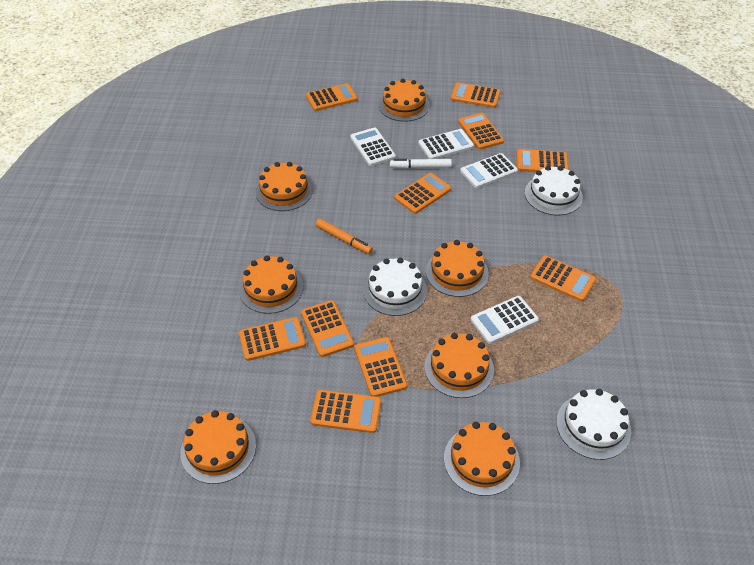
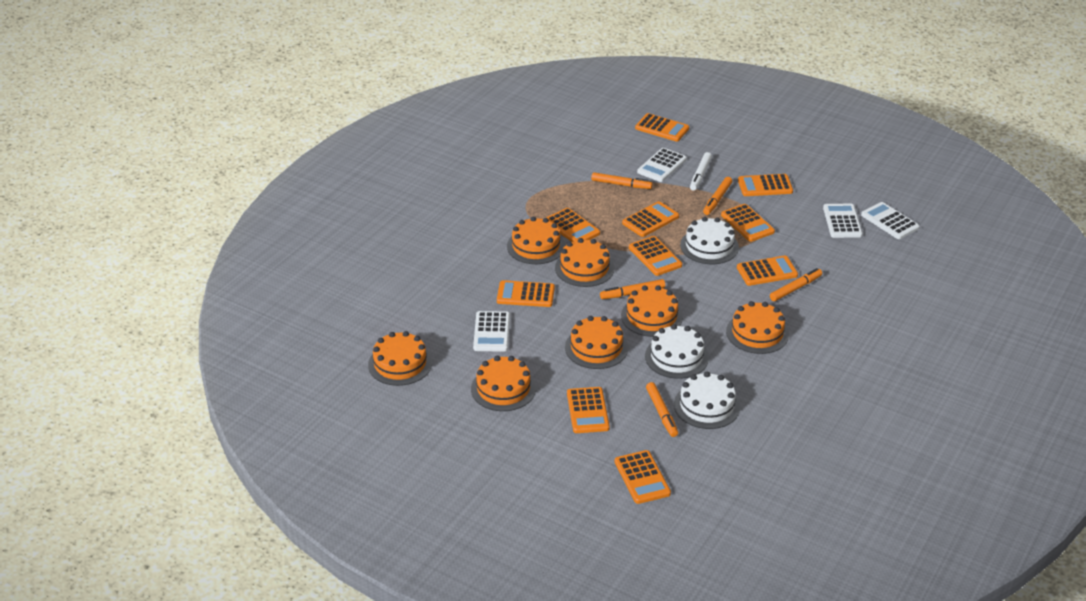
orange marker: [315,219,373,254] = 1 -> [591,172,652,189] [600,279,665,299] [646,382,678,437] [703,177,732,215] [770,268,822,301] = 5

